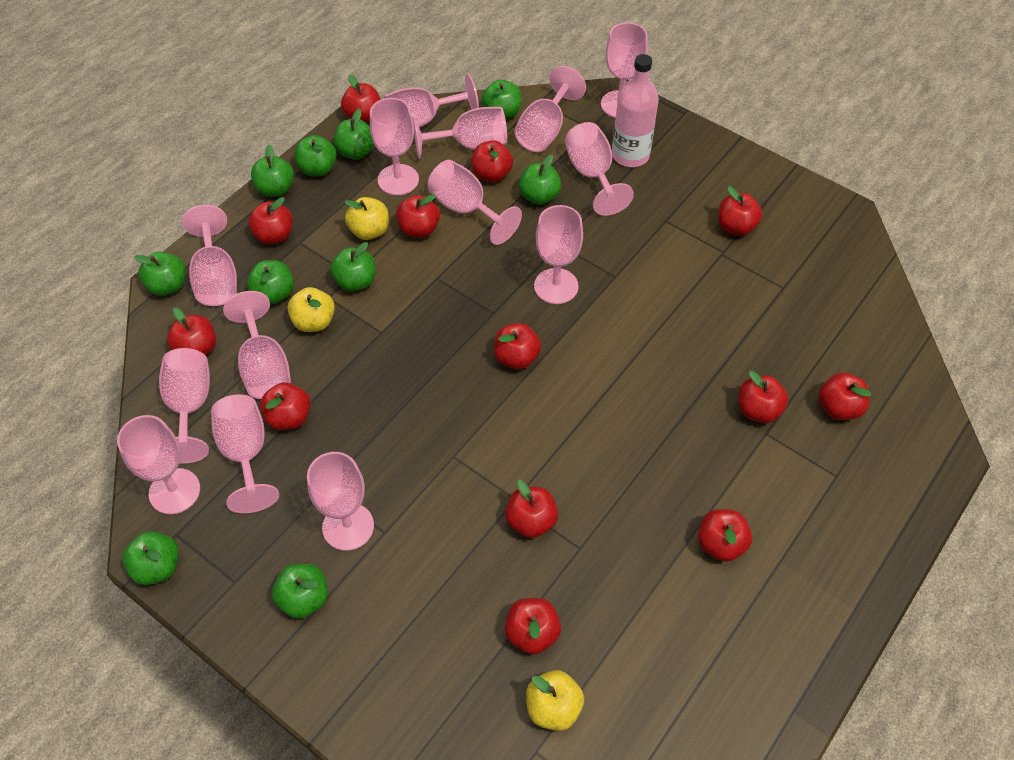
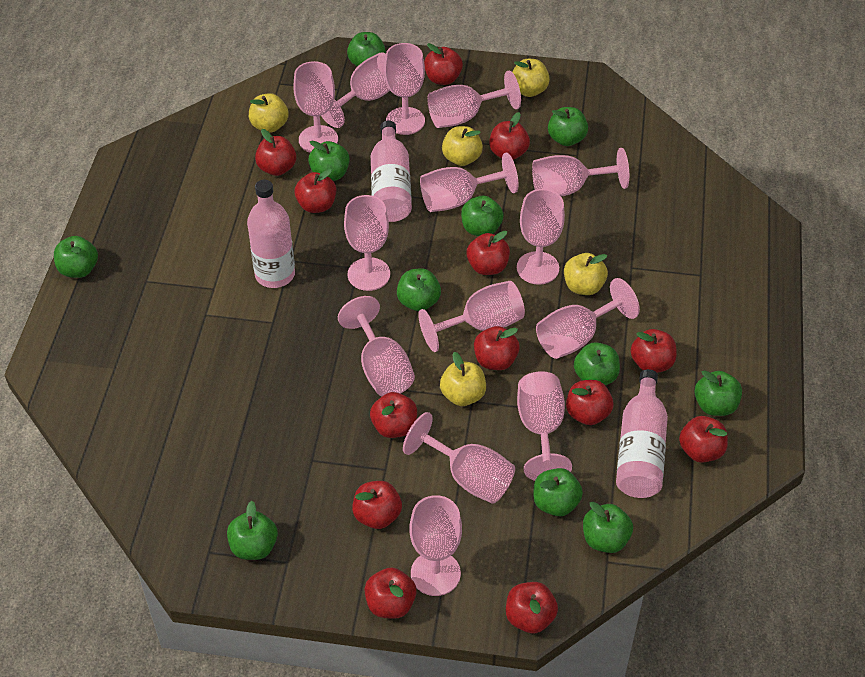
green apple: [122,531,179,585] [134,251,186,296] [247,260,294,305] [251,145,294,197] [272,564,328,619] [294,135,337,177] [330,242,375,292] [334,109,374,160] [482,80,522,119] [518,155,561,205] = 10 -> [54,236,98,278] [227,501,278,560] [308,141,350,181] [347,32,386,67] [397,268,441,311] [461,196,504,236] [533,468,583,516] [548,107,588,146] [574,342,620,385] [583,502,633,553] [695,370,742,416] = 11
pink bottle: [612,54,659,167] = 1 -> [247,180,295,288] [371,120,412,222] [616,369,668,498] = 3
yellow apple: [287,287,335,332] [344,197,389,240] [526,670,584,731] = 3 -> [249,93,289,133] [440,352,486,406] [442,126,483,166] [512,59,550,97] [564,253,608,295] = 5

